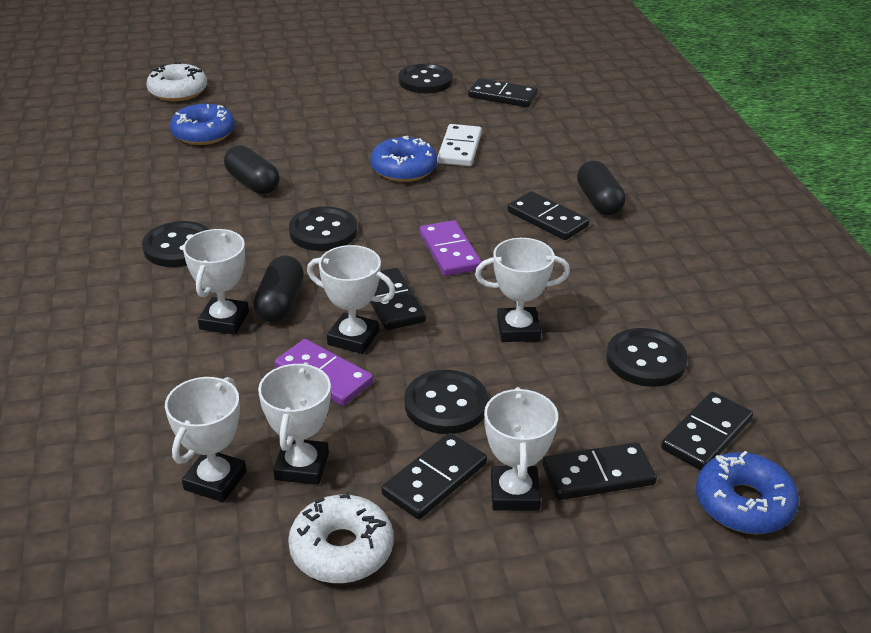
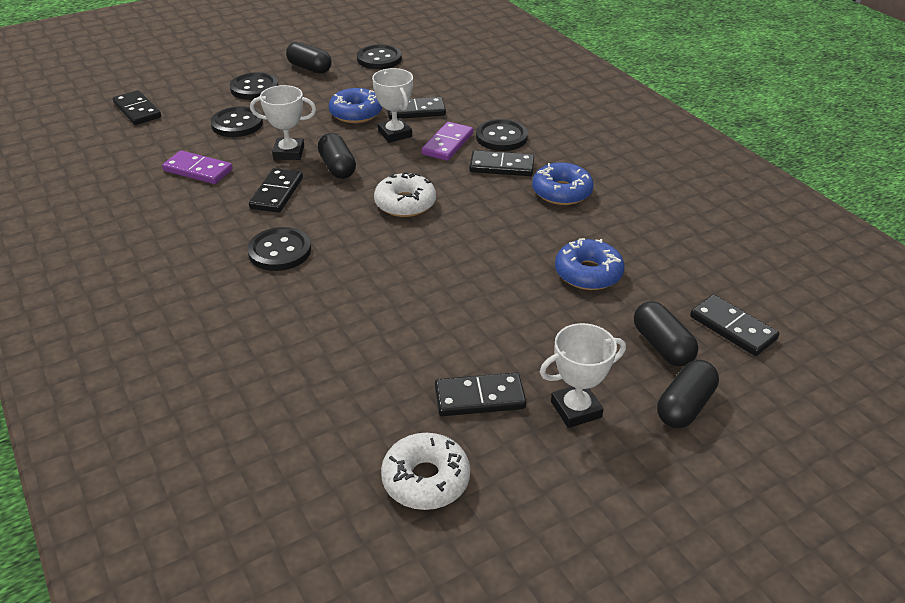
black capsule: [224,145,280,194] [253,255,304,323] [577,161,626,215] = 3 -> [286,42,332,74] [318,133,356,179] [634,301,698,366] [657,360,719,428] = 4
white domino: [437,124,482,166] = 1 -> none = 0
white trophy: [165,377,246,502] [183,229,249,335] [258,362,331,485] [307,245,395,354] [475,238,570,342] [484,387,558,511] = 6 -> [250,85,316,160] [372,68,413,143] [540,323,626,428] = 3

